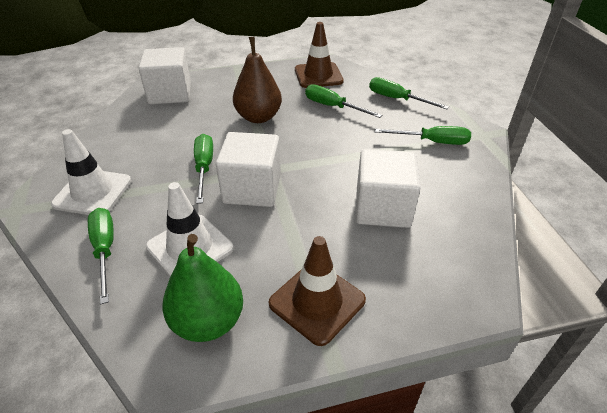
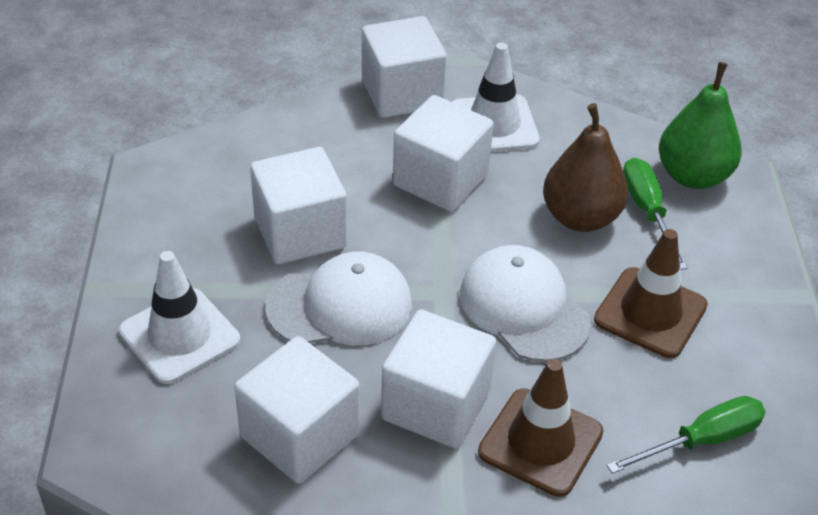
green screwdriver: [88,208,114,304] [194,134,213,204] [305,84,382,118] [369,77,449,109] [375,126,471,145] = 5 -> [607,396,766,474] [623,158,688,270] = 2
white cap: none = 0 -> [265,251,412,345] [460,245,592,362] = 2
white cube: [139,47,191,105] [216,132,281,207] [356,149,421,228] = 3 -> [234,336,360,484] [250,147,347,264] [362,16,447,118] [381,309,496,448] [393,95,494,212] = 5

